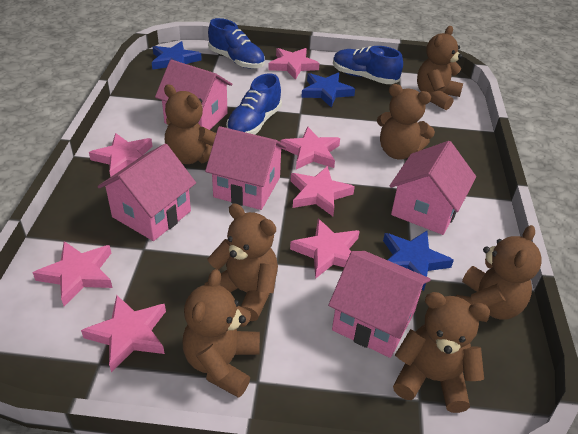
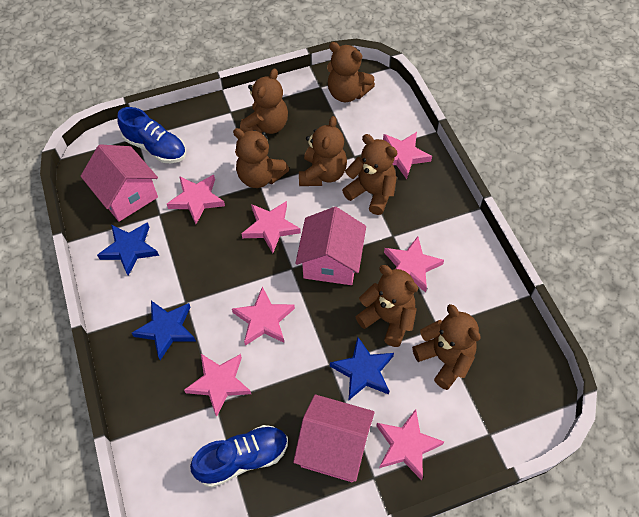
blue shoe: [208,18,265,69] [226,73,282,135] [333,46,403,84] = 3 -> [117,107,186,163] [190,425,288,488] = 2
pink house: [98,144,196,241] [155,60,232,130] [205,126,287,210] [328,251,431,358] [389,141,476,235] = 5 -> [81,144,158,222] [293,394,375,482] [295,207,366,285] = 3

